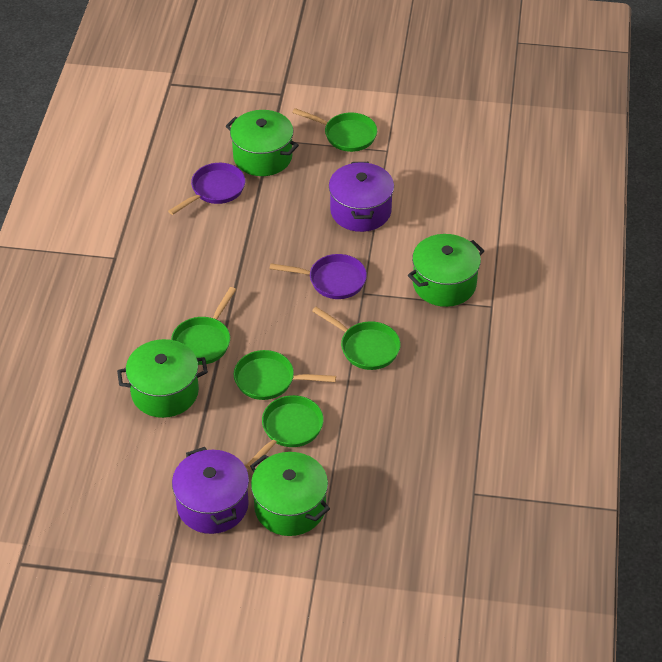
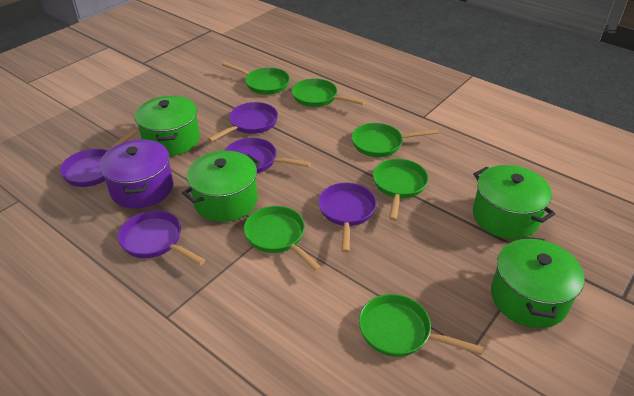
green pan: [171,287,236,365] [234,350,336,400] [245,395,324,470] [292,108,377,152] [312,307,401,370] = 5 -> [222,62,290,95] [244,206,322,272] [292,78,366,107] [352,123,439,157] [359,294,483,357] [373,159,428,221] = 6
purple pan: [168,163,245,215] [270,254,367,299] = 2 -> [60,129,138,187] [118,210,205,265] [208,102,278,142] [225,138,311,173] [318,183,377,253] = 5
purple pot: [172,447,249,534] [329,162,394,232] = 2 -> [99,139,173,209] = 1

